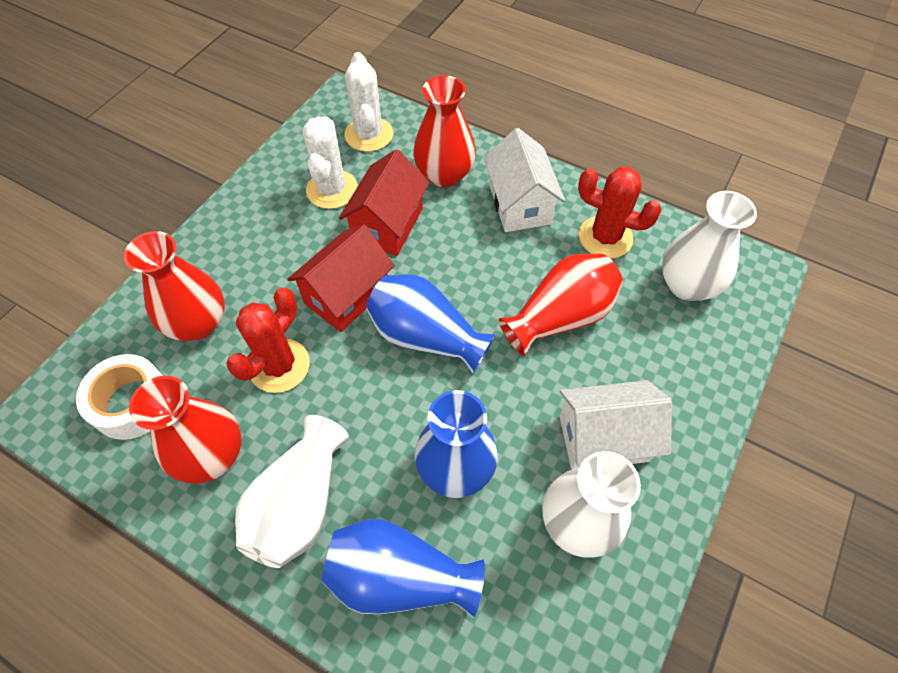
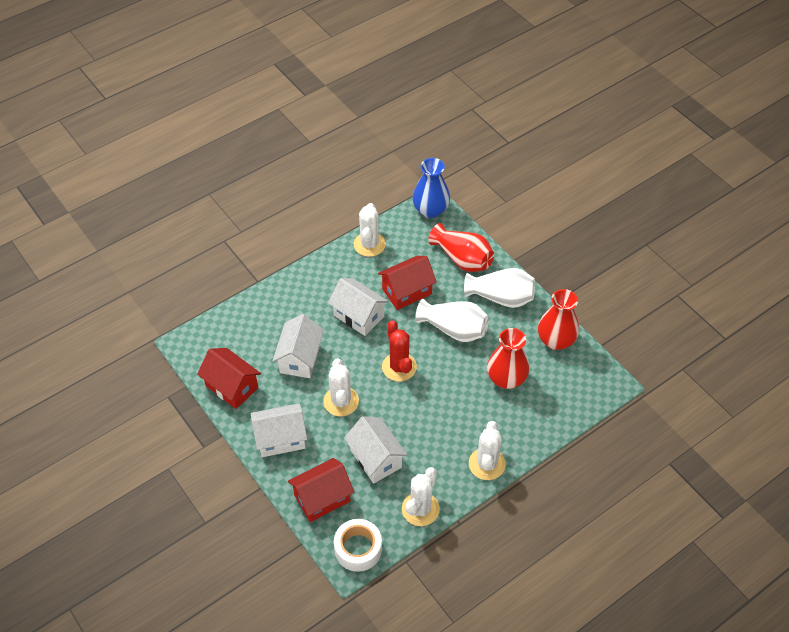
blue vase: [322,519,485,617] [366,274,496,374] [415,390,498,498] = 3 -> [413,158,450,218] = 1
red cactus: [226,288,310,393] [578,167,662,259] = 2 -> [382,320,417,381] = 1
red house: [287,225,395,332] [339,149,429,256] = 2 -> [197,348,261,409] [288,458,354,522] [378,256,437,310] = 3
red vase: [124,231,225,341] [129,376,241,484] [413,75,476,187] [498,254,623,356] = 4 -> [428,223,494,272] [487,328,529,389] [538,289,579,350] = 3
white cactus: [302,116,358,209] [344,52,393,152] = 2 -> [323,358,359,416] [354,203,386,257] [402,467,440,526] [469,421,506,480] = 4
white house: [484,128,565,232] [559,380,672,470] = 2 -> [251,403,307,457] [273,314,324,378] [328,278,389,336] [344,416,408,483] = 4
white vase: [235,415,349,568] [542,451,641,558] [662,191,757,301] = 3 -> [416,299,489,342] [464,268,535,308] = 2

